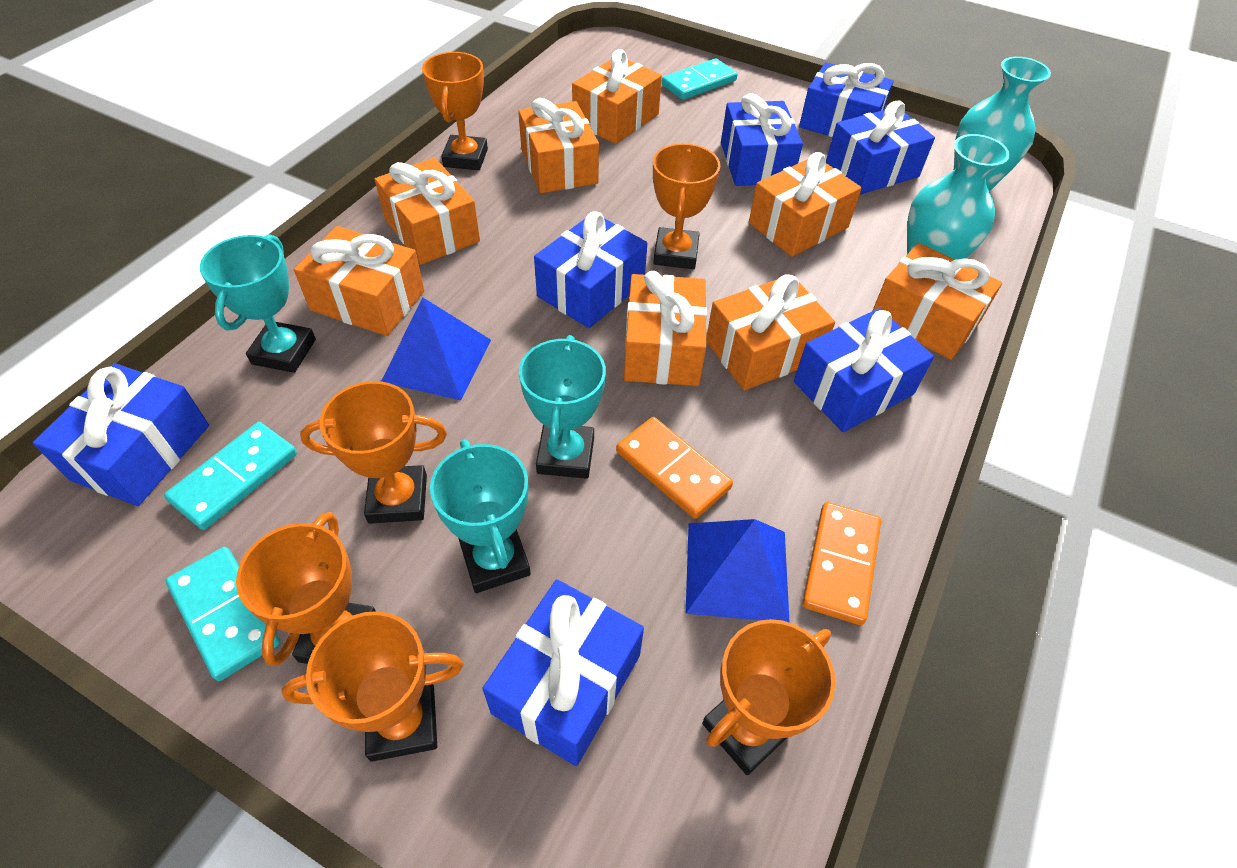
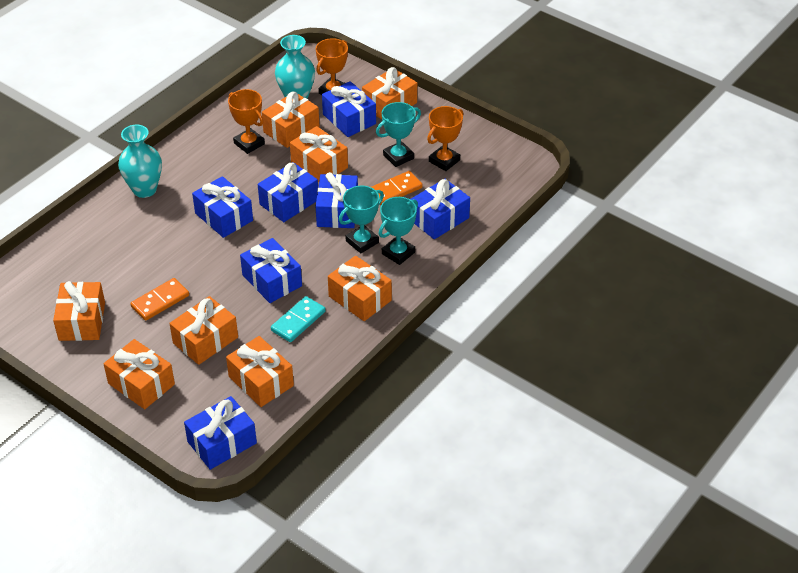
blue pyramid: [382,297,491,400] [686,519,790,623] = 2 -> none = 0
orange trophy: [236,512,376,666] [282,611,463,762] [300,381,447,523] [422,52,488,170] [653,143,720,269] [702,619,835,775] = 6 -> [228,89,265,154] [316,38,348,95] [427,106,463,171] = 3
turquoise domino: [164,422,297,530] [166,547,280,681] [662,58,738,100] = 3 -> [271,296,326,342] = 1

